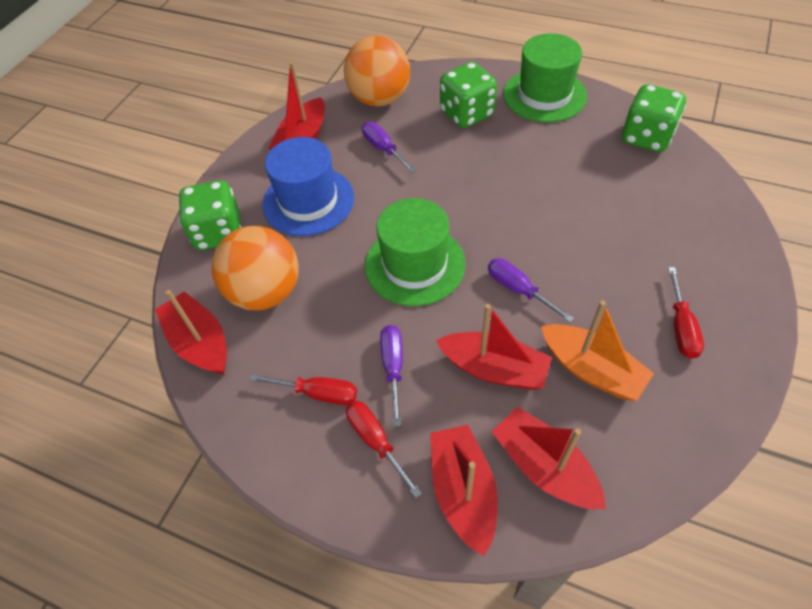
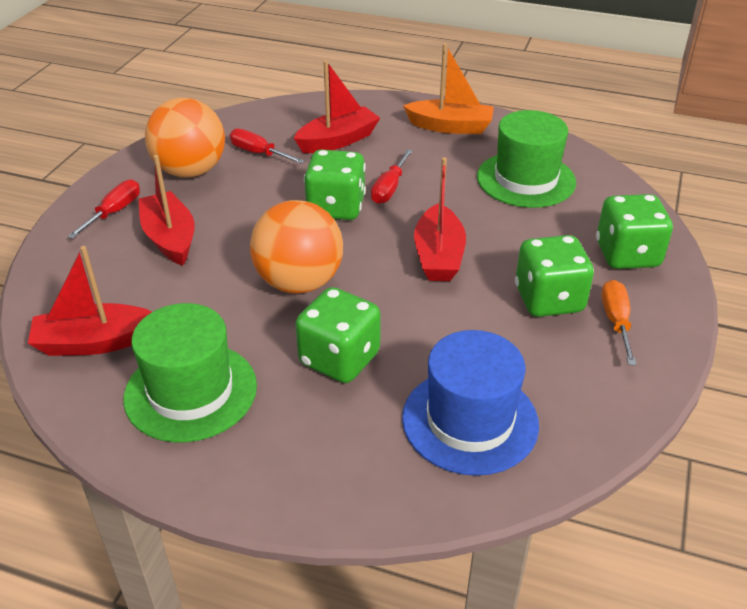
green dice: [179,180,242,250] [440,62,497,128] [622,84,686,152] = 3 -> [295,287,381,383] [304,149,366,220] [515,235,594,317] [596,194,673,269] = 4
orange screwdriver: none = 0 -> [602,280,637,365] = 1
purple screwdriver: [362,122,416,173] [380,325,403,426] [488,258,574,323] = 3 -> none = 0
red boat: [155,290,227,375] [269,62,325,150] [430,425,498,556] [436,304,552,390] [492,407,606,509] = 5 -> [28,246,152,356] [138,155,194,266] [294,60,380,153] [414,157,466,281] = 4

